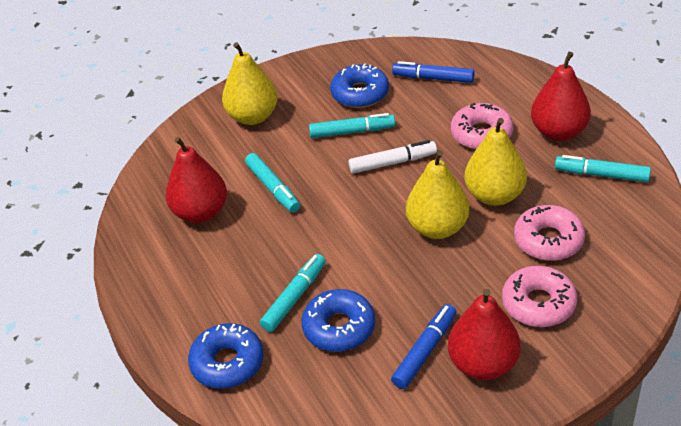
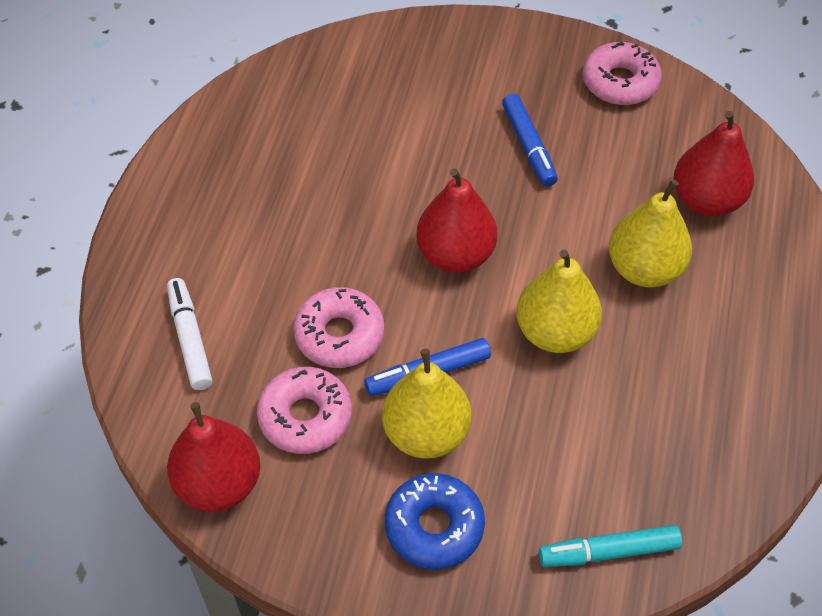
blue donut: [188,323,264,389] [301,289,375,352] [330,63,389,108] = 3 -> [385,473,485,570] = 1
turquoise marker: [245,153,300,213] [260,254,326,332] [309,113,395,138] [555,155,651,182] = 4 -> [539,525,682,567] = 1

